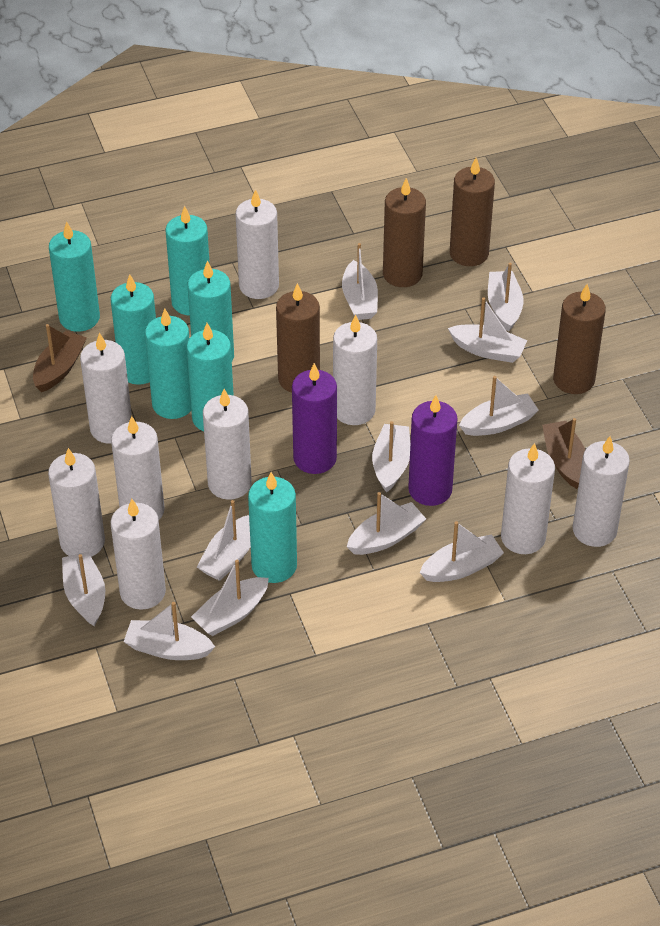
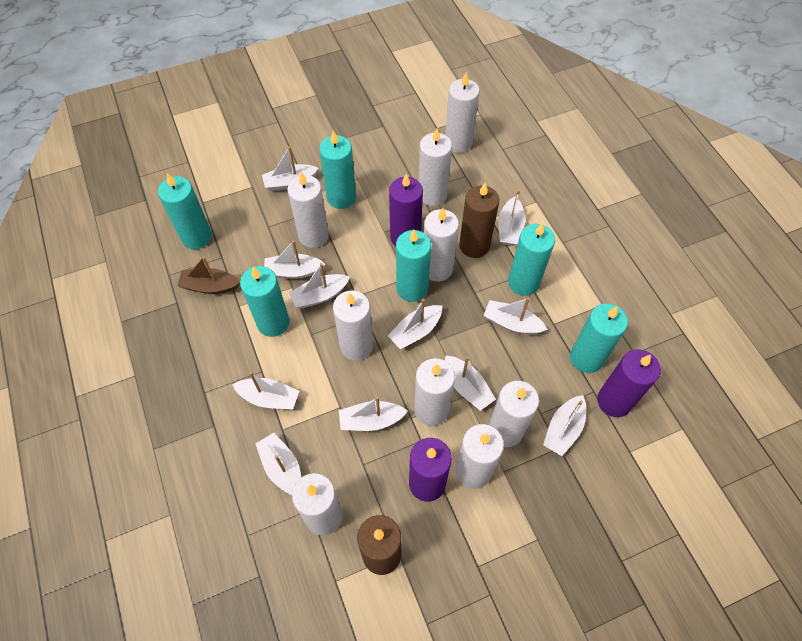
brown boat: [33,324,87,392] [542,418,586,489] = 2 -> [177,257,240,294] = 1
brown candle: [276,283,320,393] [383,178,426,287] [450,158,495,266] [553,284,606,394] = 4 -> [357,515,401,575] [459,183,499,258] = 2
purple candle: [292,363,337,474] [408,395,458,506] = 2 -> [389,174,423,246] [409,438,452,502] [597,350,661,417] = 3
turquoise candle: [49,221,100,332] [111,274,156,385] [145,309,191,419] [165,206,210,316] [186,323,234,432] [187,260,234,361] [248,472,297,583] = 7 -> [158,173,212,249] [240,266,289,337] [319,131,356,209] [396,230,431,302] [508,222,555,296] [570,303,628,373] = 6

